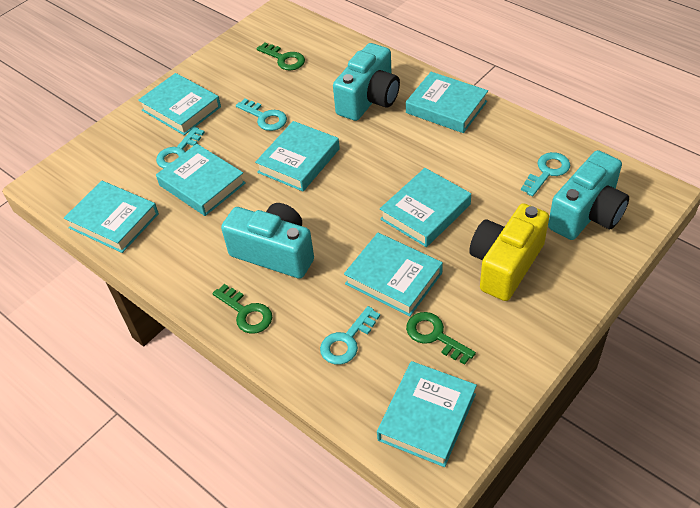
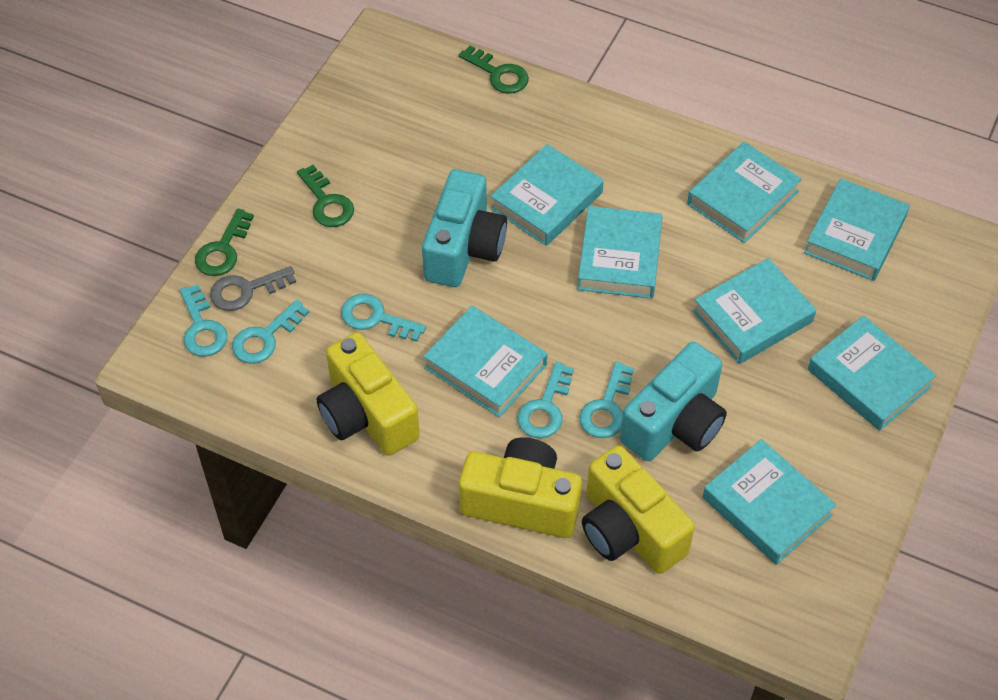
grey key: none = 0 -> [210,266,296,311] = 1
turquoise camera: [221,203,314,279] [333,43,400,121] [548,150,629,240] = 3 -> [422,169,507,287] [620,342,727,461] = 2
turquoise key: [156,127,205,169] [236,99,287,131] [320,306,380,365] [521,152,570,196] = 4 -> [180,285,227,357] [232,300,309,364] [341,294,426,342] [517,362,574,438] [579,361,634,438] = 5
yellow camera: [469,203,549,301] = 1 -> [317,332,420,456] [459,437,582,538] [582,445,695,574] = 3

